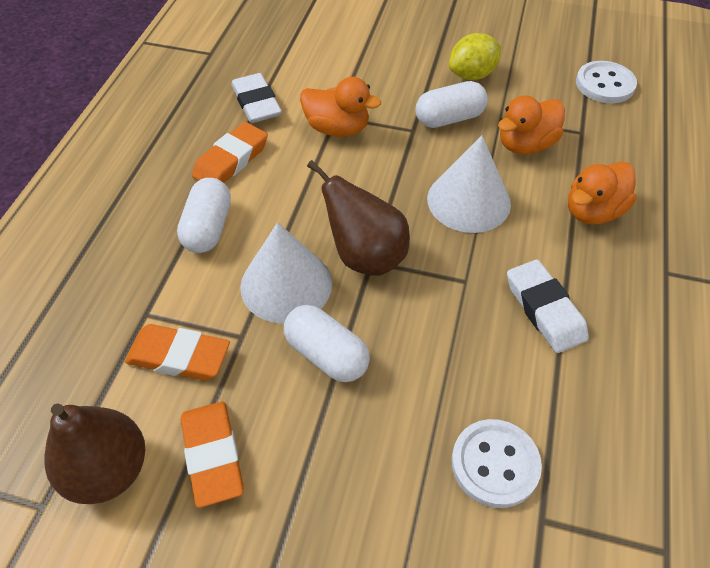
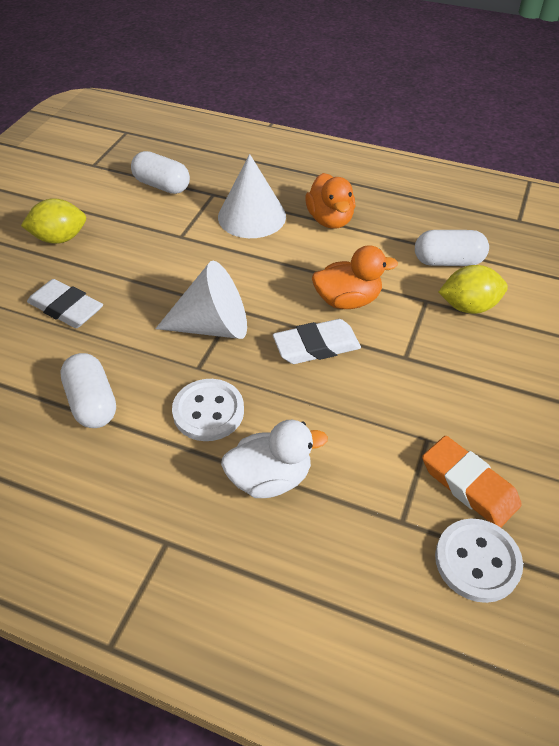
brown pear: [44,403,145,504] [307,160,410,276] = 2 -> none = 0
orange duck: [300,77,381,137] [498,95,565,154] [568,162,637,225] = 3 -> [305,173,355,229] [312,245,398,309] = 2
orange eraser: [125,324,230,381] [181,402,244,508] [192,122,268,183] = 3 -> [422,436,522,528] = 1
white duck: none = 0 -> [221,420,328,498] = 1
yellow lemon: [449,33,501,80] = 1 -> [21,198,86,244] [439,265,508,314] = 2

